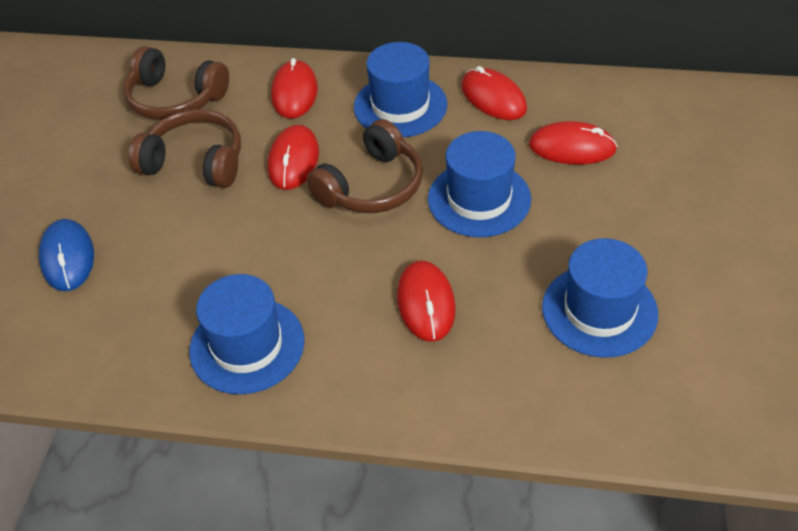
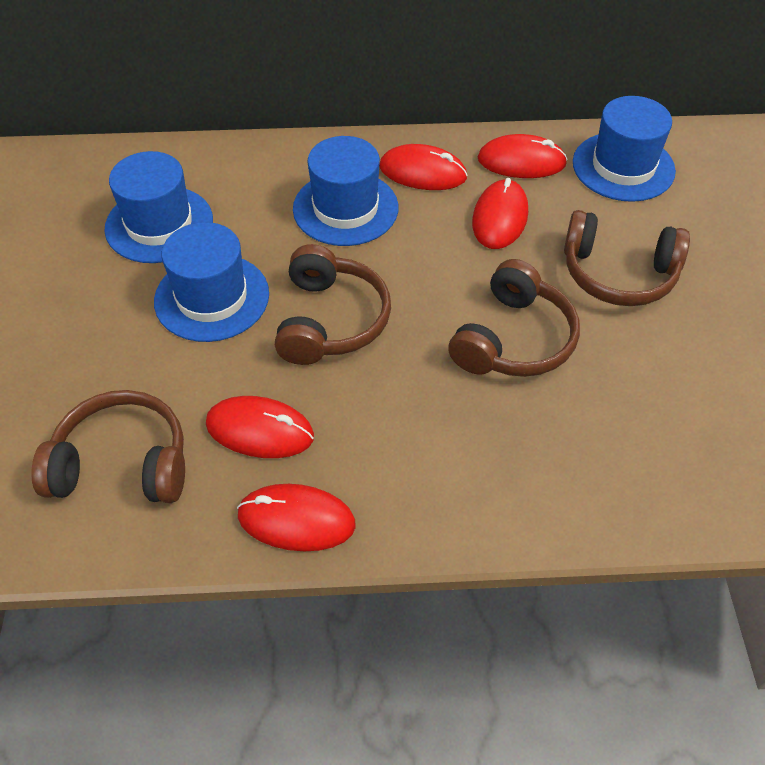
blue mouse: [39,219,94,291] = 1 -> none = 0
brown headphones: [123,46,229,120] [128,109,241,188] [306,119,423,213] = 3 -> [31,390,185,503] [275,244,391,365] [448,259,580,377] [564,210,690,306] = 4

